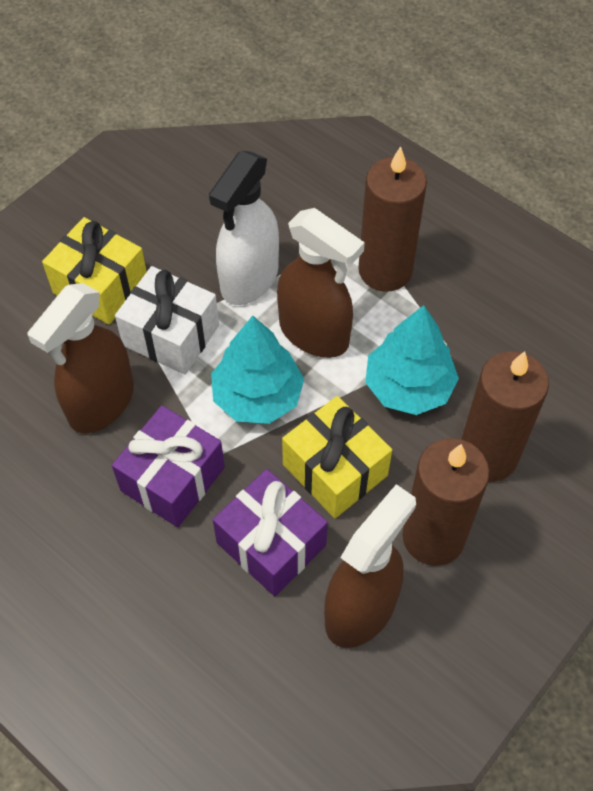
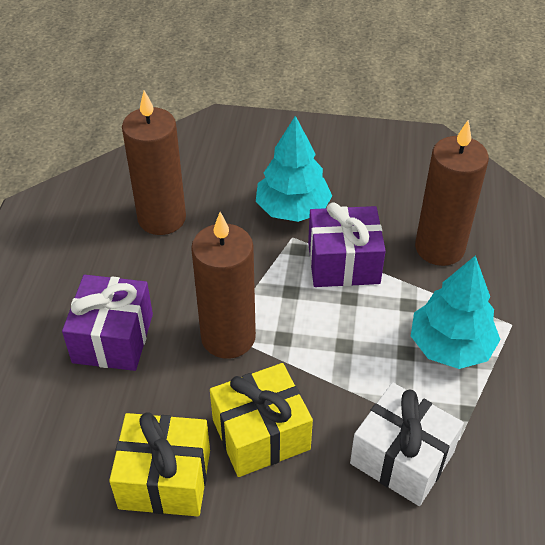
brown spray bottle: [27,283,134,433] [277,208,365,358] [324,484,416,648] = 3 -> none = 0
white spray bottle: [209,151,279,305] = 1 -> none = 0

